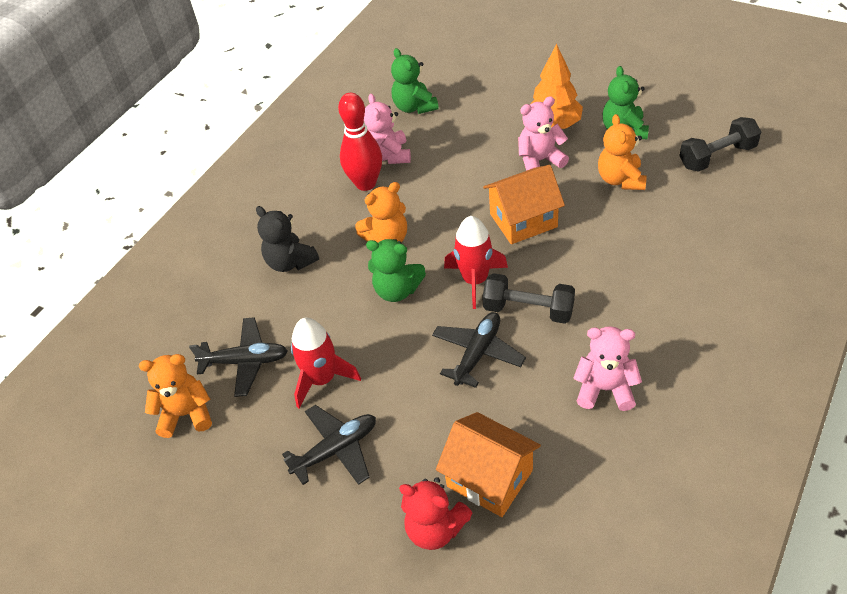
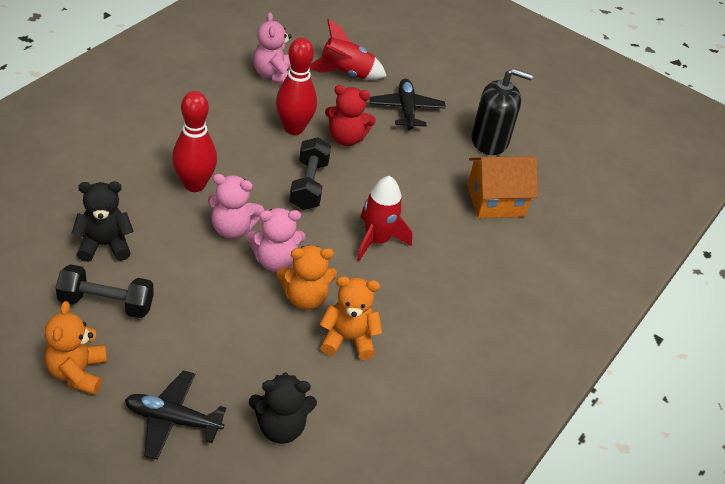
black plane: [189,317,288,397] [282,405,376,485] [432,312,526,388] = 3 -> [125,370,226,460] [369,79,446,130] = 2
black soap dispenser: none = 0 -> [471,68,533,155] = 1
black teddy bear: [256,206,319,272] = 1 -> [72,181,134,262] [249,372,317,444] = 2
green teddy bear: [366,239,426,302] [391,48,439,114] [603,66,649,139] = 3 -> none = 0
orange house: [436,412,541,517] [483,165,565,244] = 2 -> [467,156,538,218] = 1
orange tree: [531,44,583,129] = 1 -> none = 0
red bowling pin: [338,93,382,191] = 1 -> [172,91,217,192] [276,38,317,135] = 2

